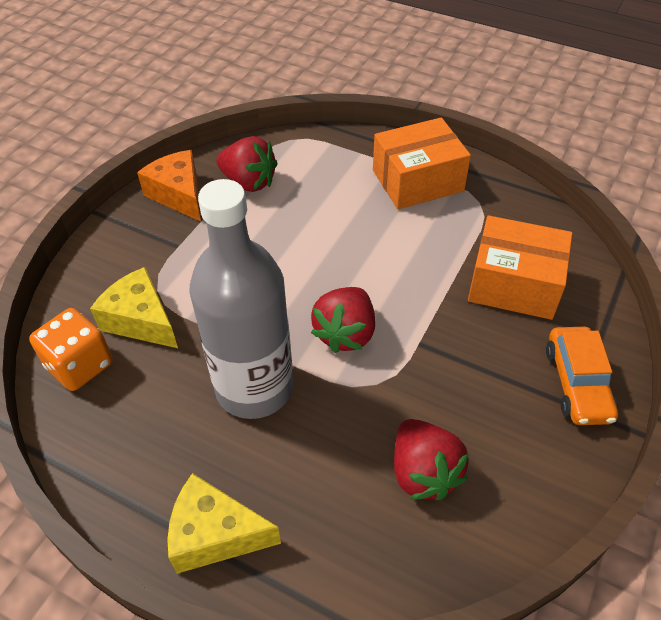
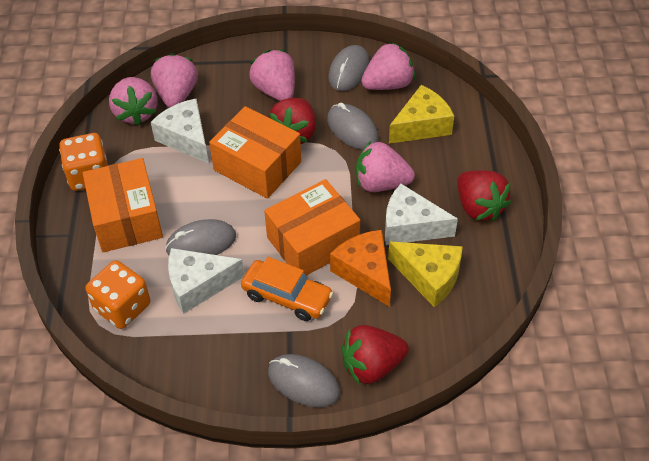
grey bottle: [189,179,293,419] = 1 -> none = 0
grey mouse: none = 0 -> [165,219,236,255] [268,354,341,407] [327,103,379,150] [328,45,370,91] = 4
orange box: [373,117,471,209] [468,215,573,320] = 2 -> [83,158,163,252] [209,106,301,199] [264,179,360,276] = 3
orange dice: [29,308,113,391] = 1 -> [59,133,108,191] [86,260,150,329] = 2
pink strawberry: none = 0 -> [109,77,158,126] [151,53,198,108] [249,50,295,101] [356,141,415,192] [361,42,415,90] = 5
white cheese: none = 0 -> [151,99,209,164] [168,248,244,314] [385,184,458,245] = 3

